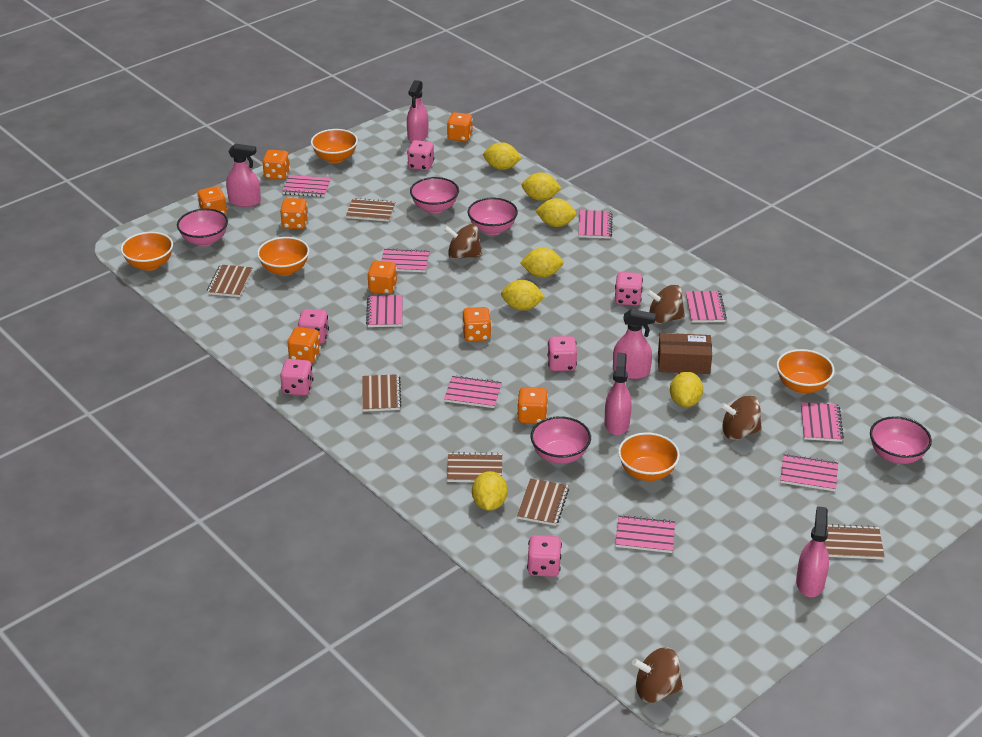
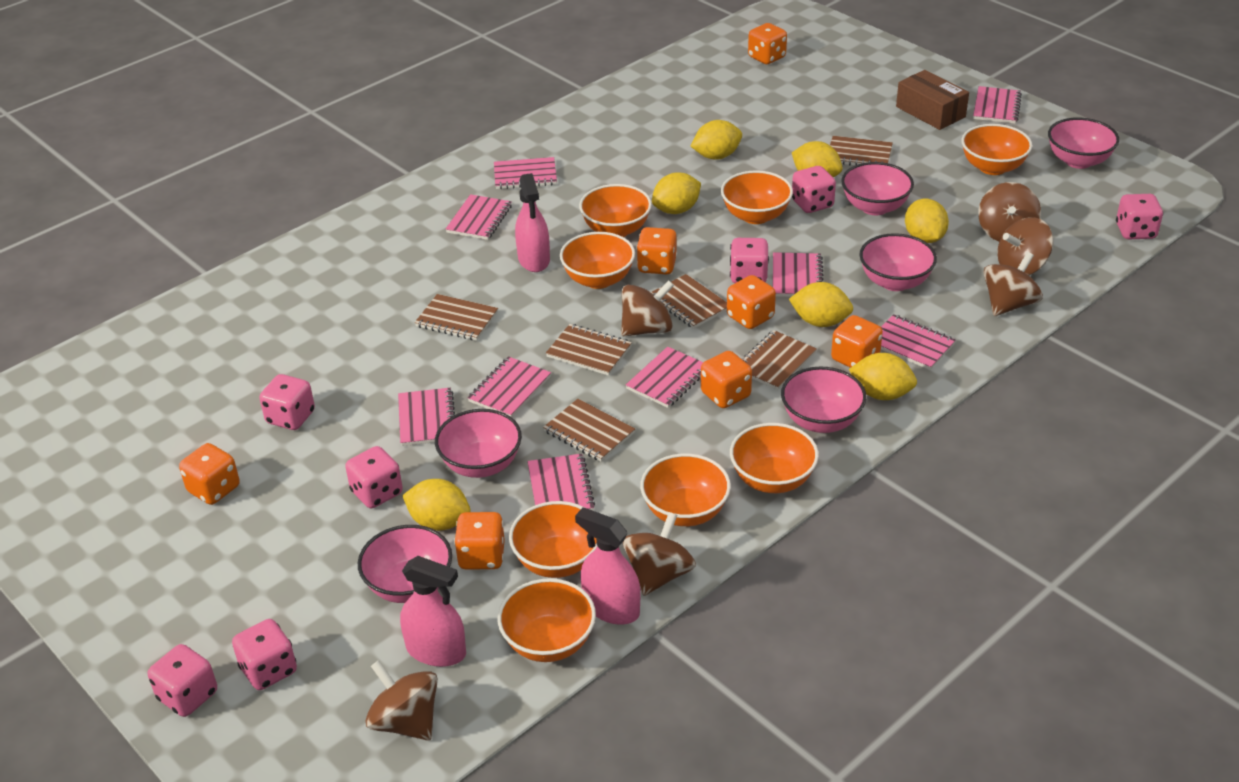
brown spinning top: [444,224,482,259] [632,647,683,703] [646,285,685,324] [720,395,762,440] = 4 -> [365,660,438,741] [621,280,674,336] [623,512,696,596] [978,182,1041,242] [984,252,1043,316] [997,217,1053,275] = 6
orange bowl: [121,232,173,271] [257,237,309,276] [311,129,358,163] [618,432,680,481] [776,349,835,393] = 5 -> [498,578,596,662] [509,501,597,578] [560,232,635,289] [579,184,652,237] [640,454,731,526] [721,170,793,224] [730,423,819,493] [961,124,1032,175] = 8
orange dice: [197,186,227,215] [262,150,290,180] [280,198,308,229] [288,327,321,363] [367,261,397,294] [447,112,473,142] [462,307,491,342] [517,387,548,424] = 8 -> [179,443,240,505] [454,512,505,569] [636,227,677,274] [701,351,752,408] [727,275,776,329] [748,23,787,64] [831,315,883,368] = 7
pink bowl: [177,209,228,246] [410,177,459,214] [468,198,518,235] [531,416,591,464] [870,416,932,464] = 5 -> [358,525,452,603] [435,409,522,478] [781,367,866,433] [841,162,914,215] [859,233,937,291] [1048,117,1119,169] = 6
pink dice: [280,359,313,395] [298,309,329,344] [407,140,434,171] [527,535,562,577] [547,336,577,371] [615,272,643,306] = 6 -> [148,644,217,717] [232,619,297,690] [259,374,315,430] [345,446,403,508] [730,238,769,283] [792,166,836,213] [1116,194,1163,239] = 7
pink spray bottle: [226,144,261,207] [407,80,428,142] [605,353,632,435] [613,309,656,379] [796,506,829,597] = 5 -> [400,556,466,667] [515,173,550,272] [575,507,641,625] = 3

